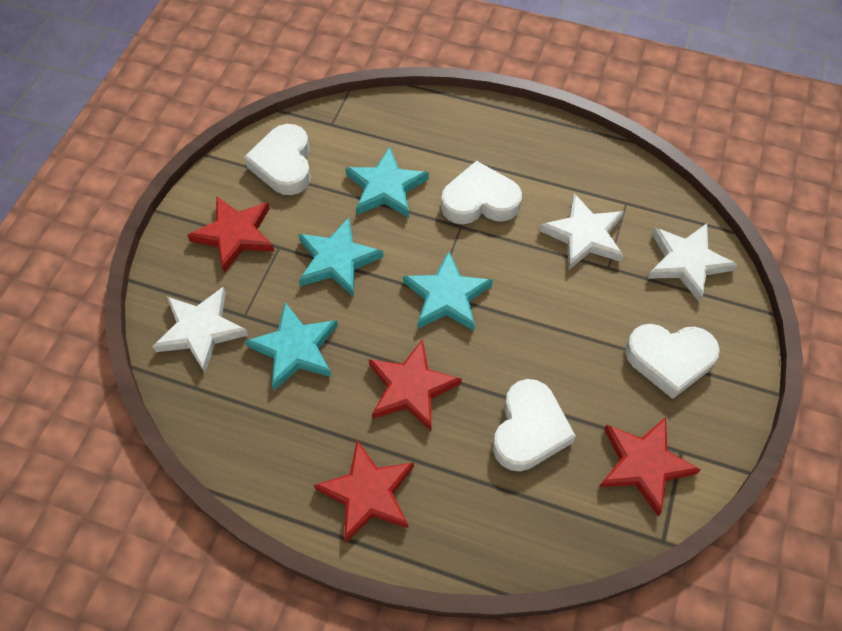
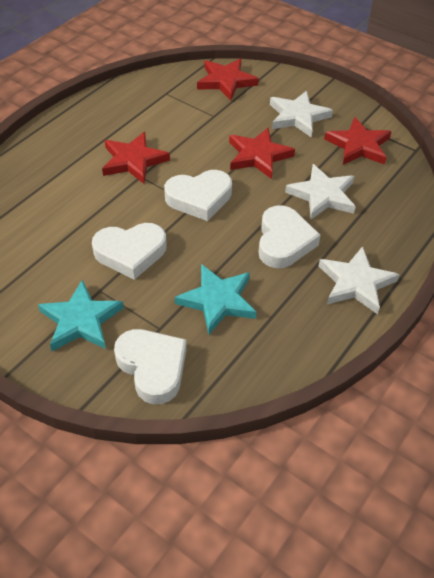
turquoise star: [245,302,338,390] [299,217,383,297] [346,147,429,218] [403,251,493,331] = 4 -> [38,280,124,351] [175,264,257,335] = 2

